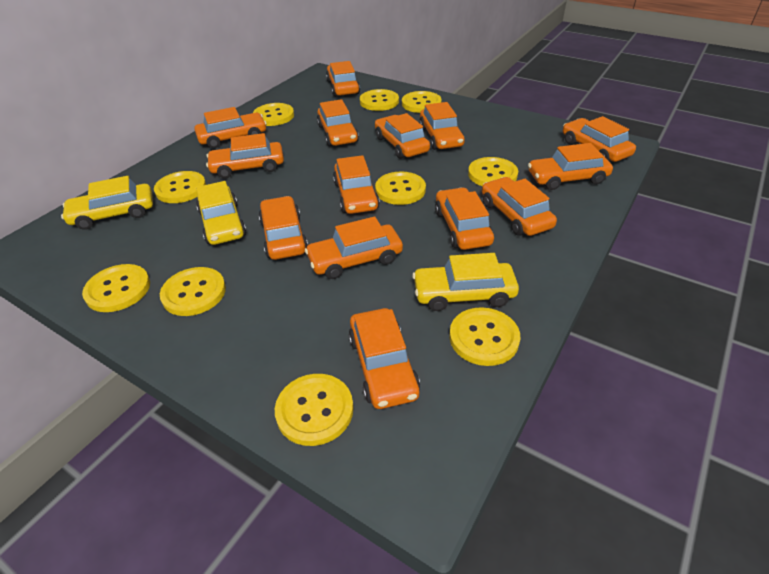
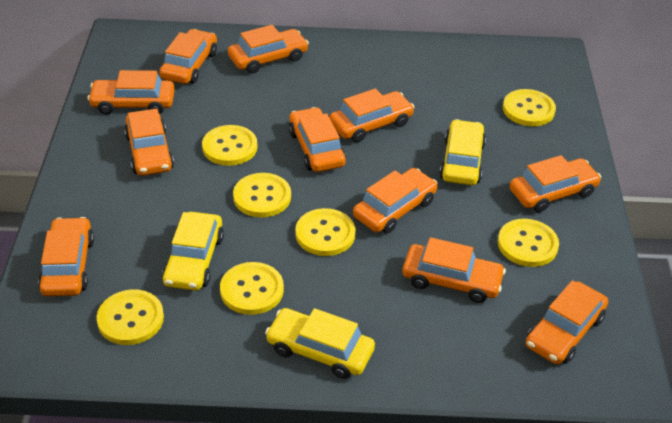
orange car: [194,107,267,148] [206,133,284,178] [259,196,308,260] [305,216,403,279] [317,99,359,146] [326,61,360,97] [333,155,380,214] [349,308,420,409] [375,113,430,159] [419,102,465,150] [435,187,494,250] [482,177,557,236] [528,143,613,190] [563,116,636,162] = 14 -> [38,217,94,297] [87,70,175,115] [124,109,174,176] [159,29,217,84] [228,25,309,74] [289,107,346,172] [329,88,414,142] [353,168,437,234] [402,237,506,303] [510,155,601,212] [526,280,608,365] = 11
yellow button: [82,264,150,312] [154,171,206,203] [160,267,226,316] [253,103,294,126] [275,374,354,446] [360,89,399,111] [375,171,426,205] [402,91,442,113] [449,307,520,366] [468,157,518,186] = 10 -> [97,290,164,345] [202,125,258,166] [220,262,284,315] [233,173,291,217] [295,208,356,256] [498,219,559,267] [503,89,556,126] = 7

